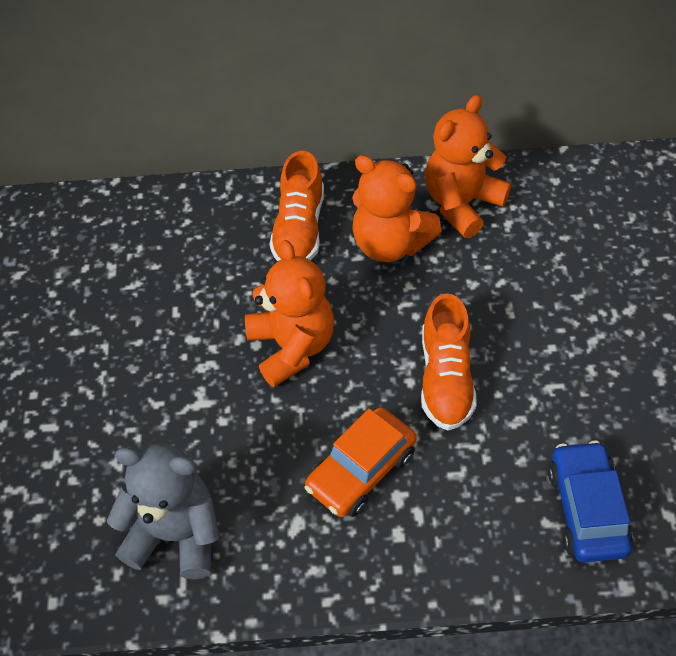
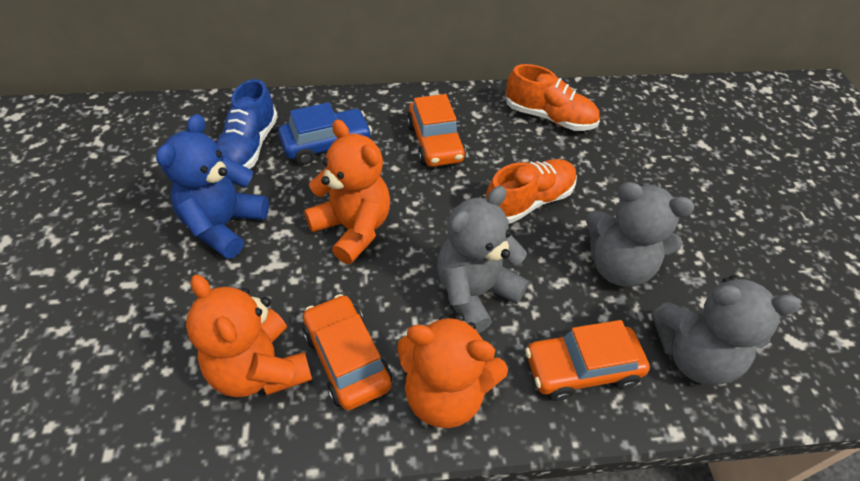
blue shoe: none = 0 -> [216,79,278,169] = 1
blue teddy bear: none = 0 -> [156,114,269,259] = 1
grey teddy bear: [107,444,220,579] = 1 -> [437,186,529,333] [586,182,694,287] [652,275,801,385] = 3
orange car: [305,407,417,517] = 1 -> [303,294,392,410] [407,94,466,167] [525,320,650,401] = 3

